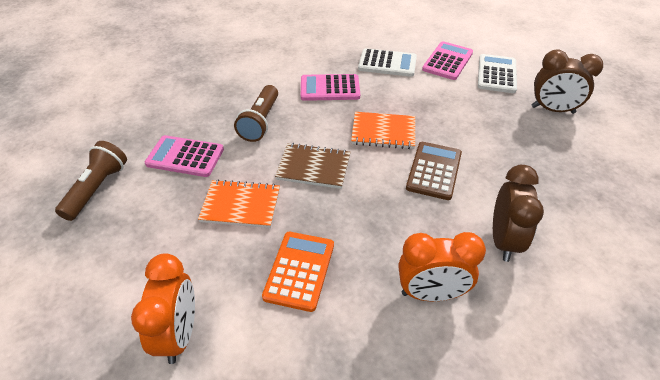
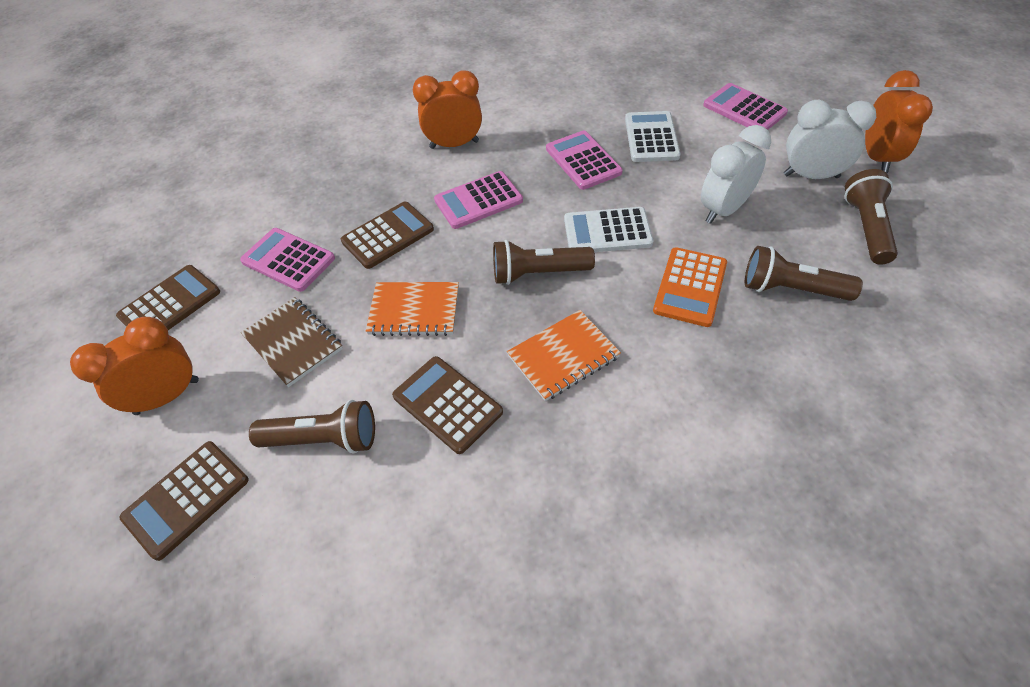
brown calculator: [406,142,462,200] = 1 -> [116,265,220,330] [119,441,249,561] [341,202,434,269] [392,356,503,454] = 4
brown clock: [493,165,544,262] [532,50,603,114] = 2 -> none = 0
brown flashlight: [55,141,127,221] [234,85,278,142] = 2 -> [249,400,375,454] [493,240,595,285] [745,246,863,301] [845,169,898,265] = 4
orange clock: [131,253,195,364] [399,232,486,301] = 2 -> [70,317,199,415] [413,70,482,149] [865,70,933,173] = 3
pink calculator: [145,135,224,177] [301,74,360,101] [422,41,473,80] = 3 -> [240,228,335,292] [434,171,523,229] [546,130,623,190] [703,83,788,130] = 4
white clock: none = 0 -> [701,125,771,224] [784,100,876,179] = 2

